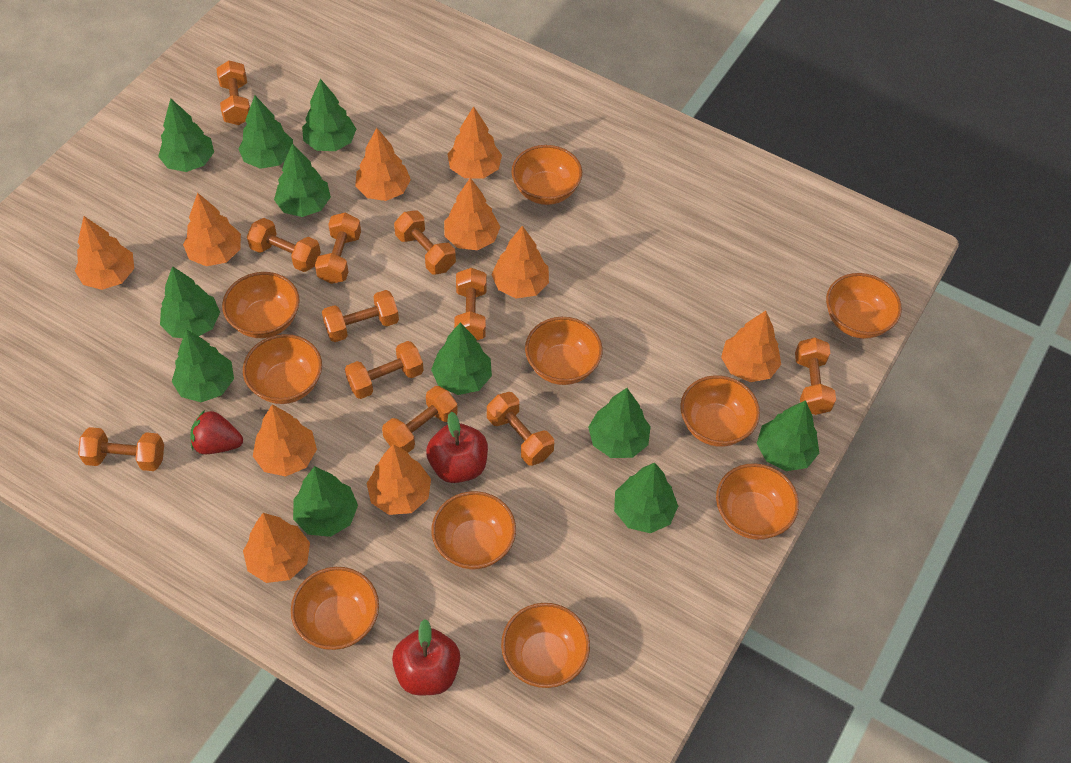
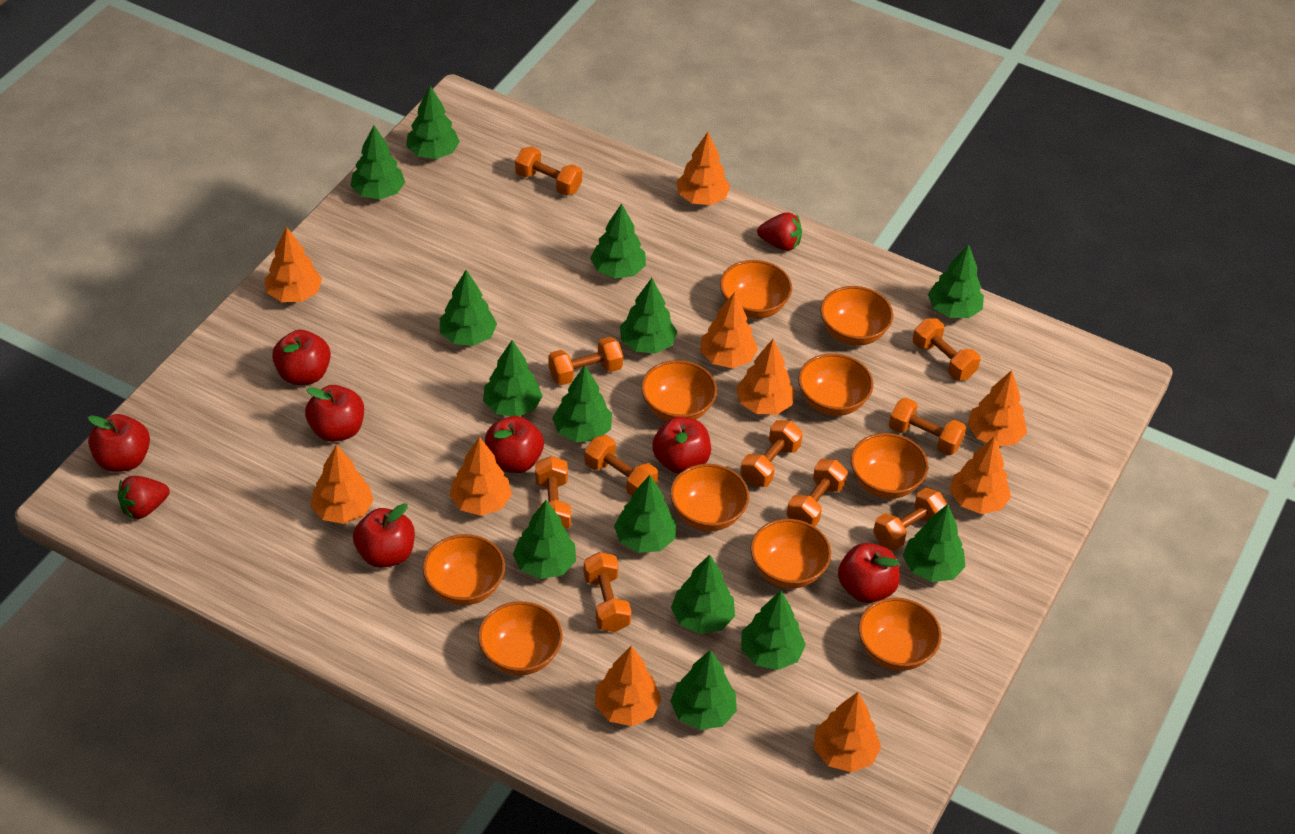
green tree: [158,98,214,172] [160,266,220,338] [172,329,234,402] [238,96,293,169] [274,143,331,217] [293,466,358,537] [302,79,356,151] [431,323,492,395] [588,388,651,458] [614,463,678,533] [757,400,819,471] = 11 -> [350,125,405,200] [406,85,460,159] [440,270,497,346] [483,340,543,416] [513,500,576,579] [552,365,612,442] [590,203,646,279] [614,475,676,553] [620,278,677,354] [670,650,737,730] [671,554,735,634] [741,591,806,670] [903,504,966,582] [928,244,984,318] = 14
orange dumbbell: [78,427,164,471] [216,60,250,125] [247,218,321,272] [315,212,361,284] [322,290,399,342] [345,341,424,399] [382,386,458,453] [394,211,456,275] [454,268,487,340] [487,392,554,466] [795,338,836,415] = 11 -> [515,146,582,196] [535,456,571,529] [548,337,623,385] [583,552,631,632] [584,435,658,496] [740,420,803,487] [787,459,848,526] [873,488,947,550] [889,398,966,455] [913,318,980,380] = 10
red apple: [392,619,460,695] [426,412,488,483] = 2 -> [88,414,150,472] [272,330,331,385] [305,385,364,442] [353,503,415,568] [485,416,544,473] [652,417,711,474] [838,543,900,603] = 7
red strawberry: [190,410,243,454] = 1 -> [118,476,170,519] [757,212,802,251] = 2

